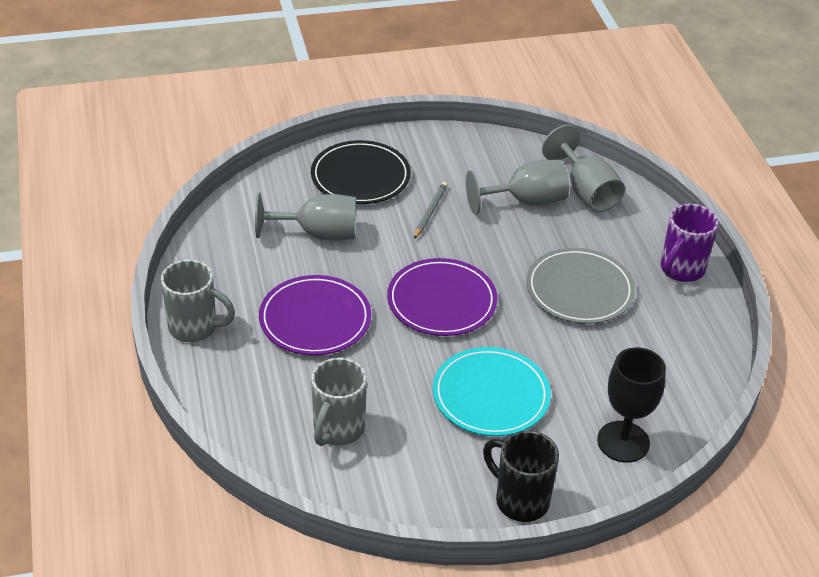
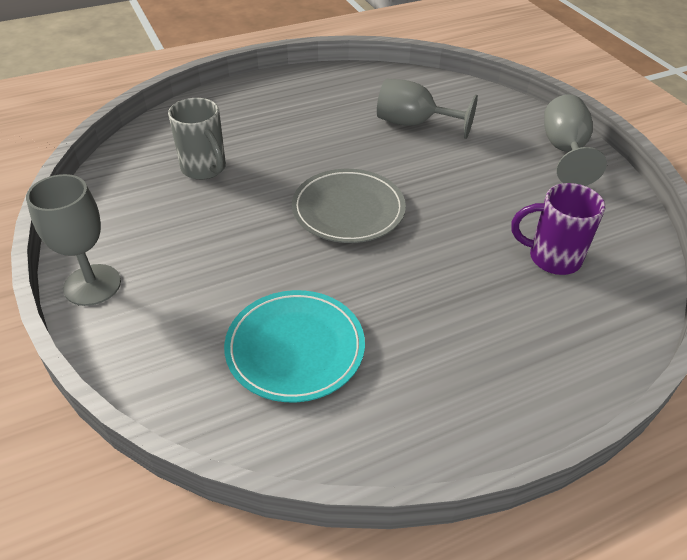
black goblet: [597,347,666,463] = 1 -> none = 0
black mug: [483,431,559,522] = 1 -> none = 0
black plate: [311,140,411,204] = 1 -> none = 0
grey mug: [161,260,235,342] [311,357,367,446] = 2 -> [168,98,226,180] = 1
grey pencil: [414,182,448,239] = 1 -> none = 0
purple plate: [259,275,371,355] [387,258,497,336] = 2 -> none = 0

